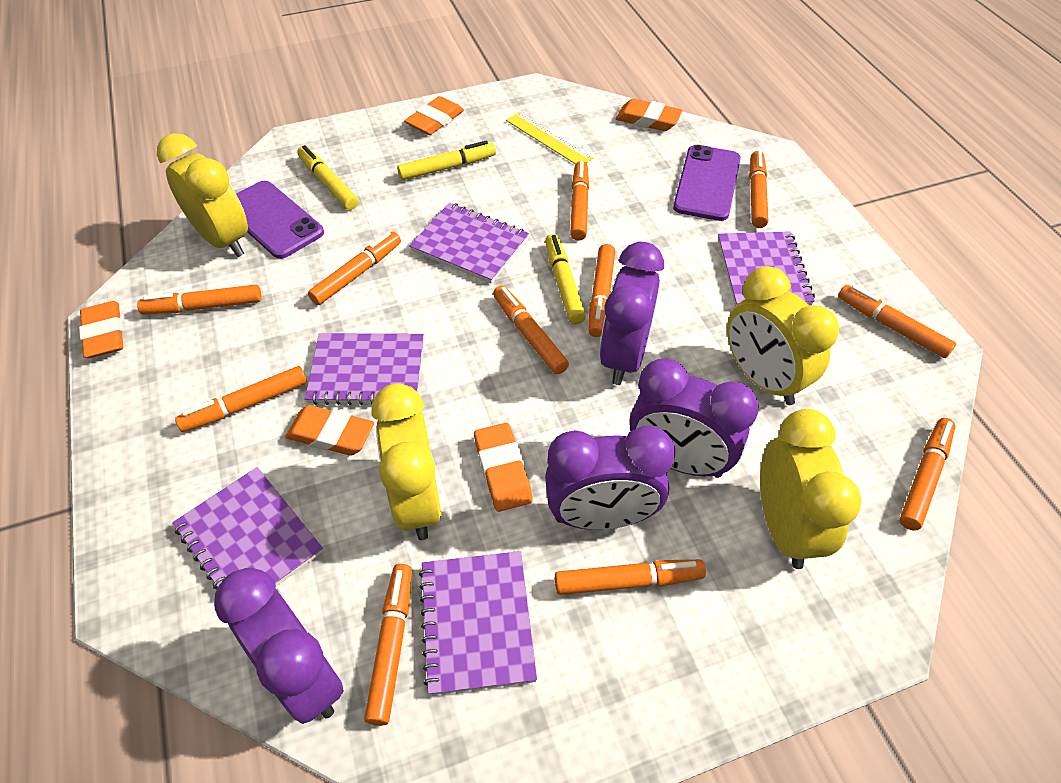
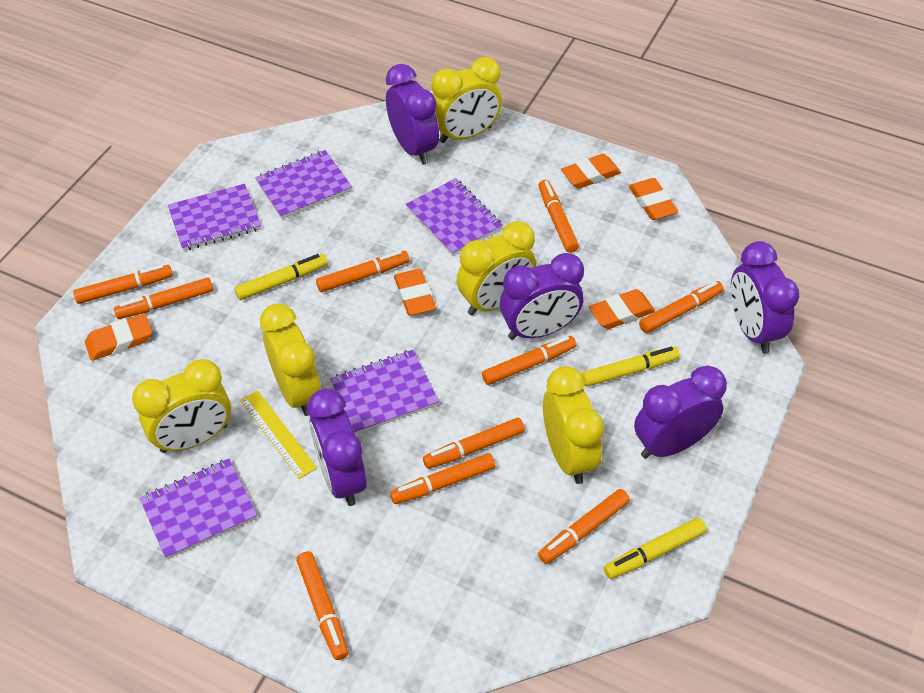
orange marker: [137,285,262,315] [175,366,307,432] [308,232,401,305] [364,564,412,726] [493,286,569,374] [555,559,706,595] [570,161,589,241] [588,244,615,337] [749,151,768,228] [838,285,956,358] [899,418,956,531] = 11 -> [73,265,173,304] [114,278,213,319] [296,551,348,660] [316,251,409,292] [390,453,495,504] [423,418,525,469] [482,336,576,385] [538,180,579,253] [538,489,630,564] [639,281,724,333] = 10
purple clock: [214,568,344,724] [545,426,675,530] [599,241,664,385] [630,358,759,478] = 4 -> [307,389,367,506] [386,64,439,165] [500,253,584,340] [634,365,727,459] [731,241,799,353] = 5
purple phone: [236,181,324,259] [673,145,741,221] = 2 -> none = 0
yellow clock: [157,133,248,257] [371,383,442,540] [727,266,839,405] [760,409,861,569] = 4 -> [132,359,231,453] [260,303,321,416] [431,57,502,143] [457,221,536,315] [543,366,604,484] = 5

